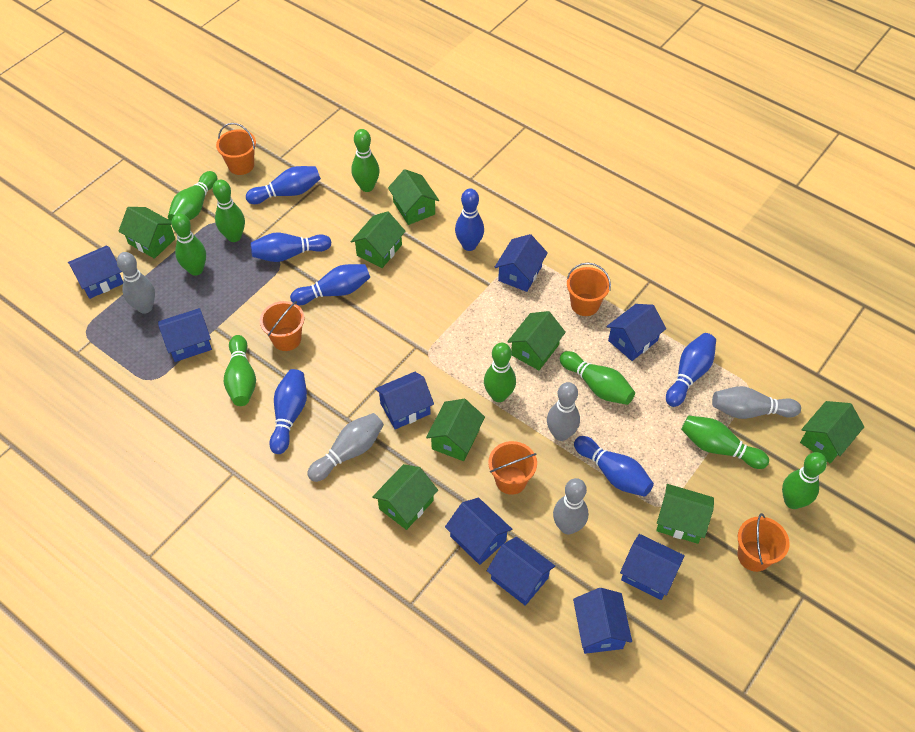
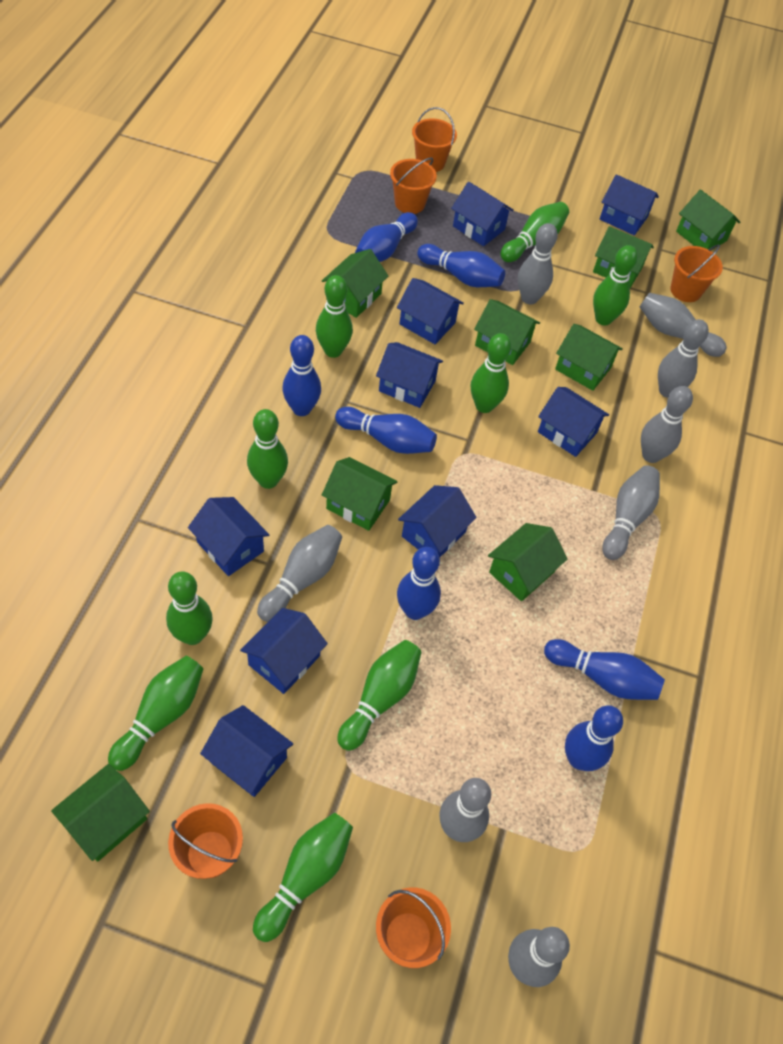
grey bowling pin: [117,252,155,314] [307,413,384,482] [547,382,580,441] [553,478,588,535] [712,386,801,419] = 5 -> [257,525,342,622] [439,778,491,842] [508,927,570,987] [518,223,558,304] [602,465,660,560] [640,293,727,357] [641,386,693,463] [658,319,709,398] = 8

